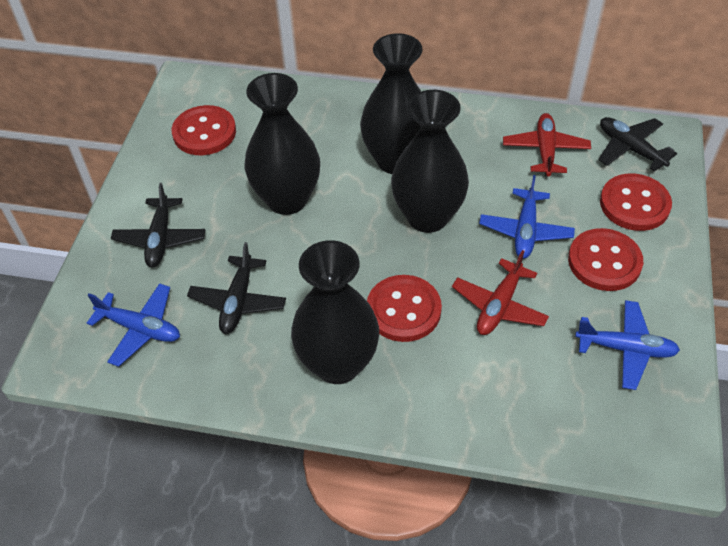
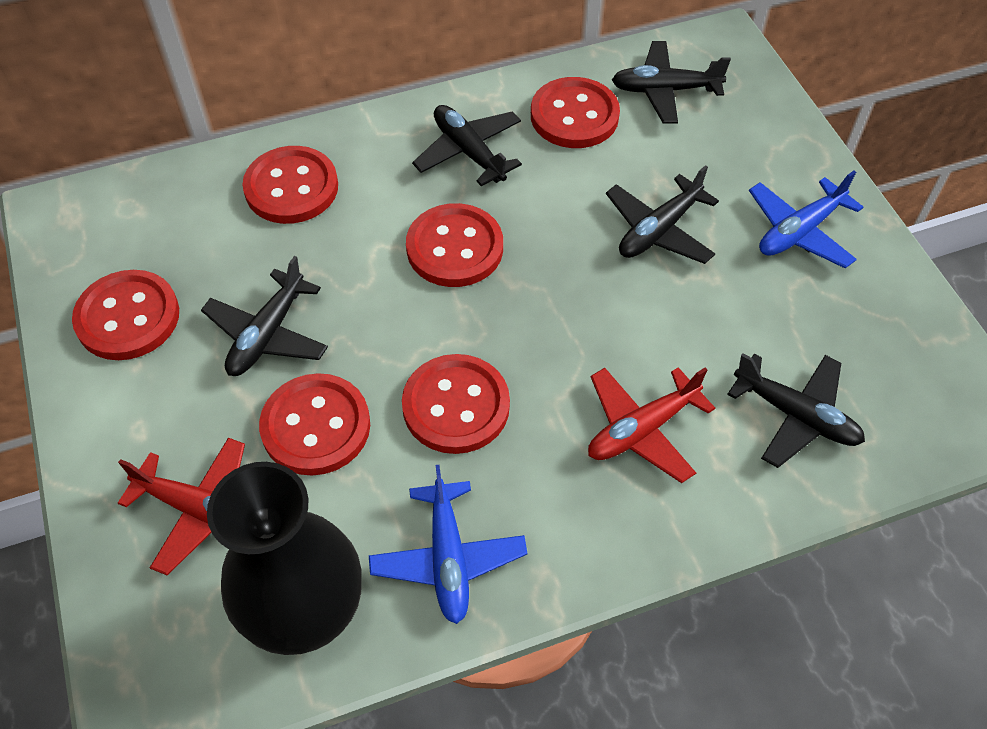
black plane: [111,183,205,267] [187,242,286,334] [598,117,677,172] = 3 -> [201,256,328,376] [412,105,522,186] [606,165,719,264] [612,41,731,124] [727,353,865,468] = 5
black vase: [245,73,320,215] [291,240,379,384] [360,33,423,174] [391,90,469,233] = 4 -> [207,462,361,655] = 1
blue plane: [87,283,180,367] [479,175,575,259] [575,300,680,390] = 3 -> [369,465,527,624] [749,171,863,268] = 2
red button: [172,105,236,155] [367,275,442,342] [568,228,643,291] [600,173,672,231] = 4 -> [72,270,179,360] [242,146,338,224] [259,373,370,476] [402,354,510,454] [406,203,503,287] [531,77,620,148] = 6

